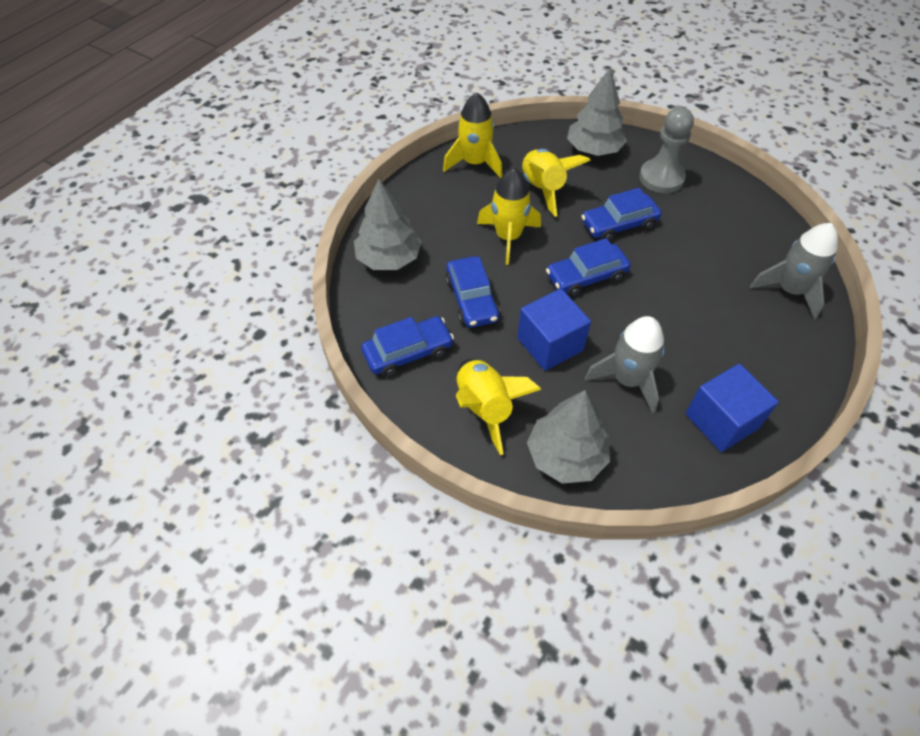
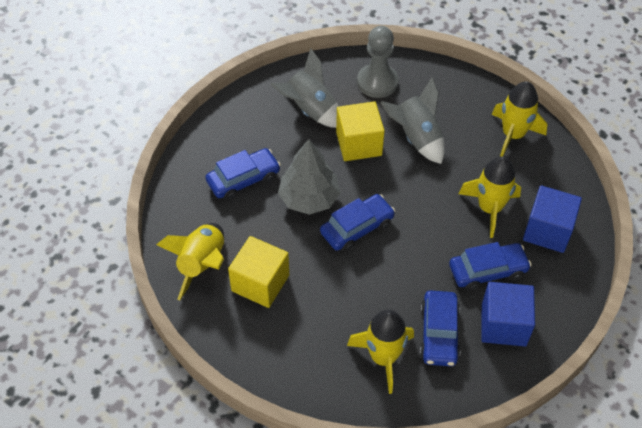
grey tree: [354,179,421,270] [527,390,610,484] [567,68,627,156] = 3 -> [278,139,341,215] = 1
yellow cube: none = 0 -> [228,236,289,308] [336,101,385,161] = 2

